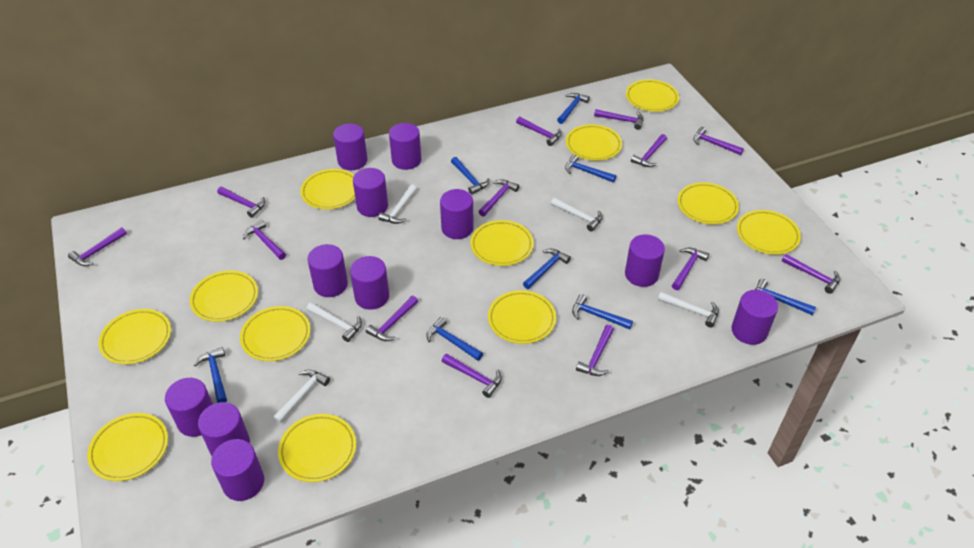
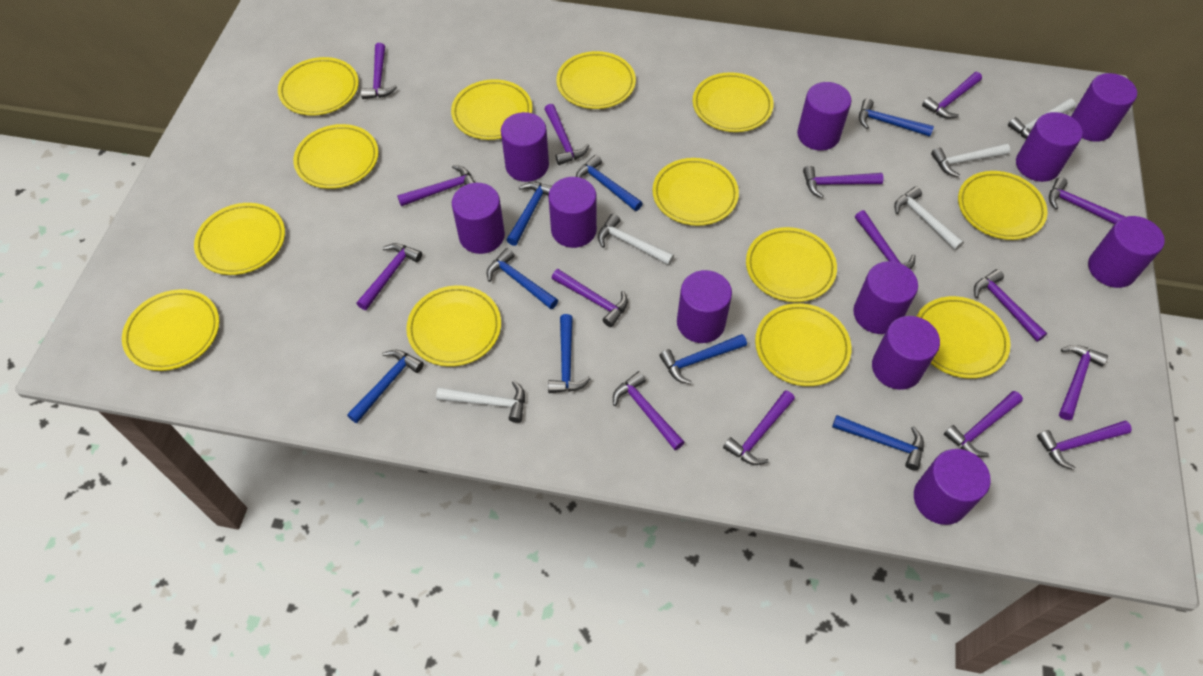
purple hammer: [68,227,127,266] [217,187,265,218] [243,220,286,260] [366,296,418,341] [442,354,502,398] [479,179,519,216] [516,117,562,146] [576,325,614,376] [594,109,643,130] [631,134,667,167] [672,248,709,290] [693,127,744,155] [782,254,840,294] = 13 -> [356,243,422,310] [361,43,397,99] [397,165,475,207] [544,104,589,165] [552,269,628,327] [613,371,685,450] [723,390,795,465] [803,166,883,198] [855,210,915,269] [922,72,982,119] [944,391,1023,457] [974,269,1047,342] [1037,420,1132,470] [1049,177,1126,224] [1059,345,1108,420] = 15
yellow plate: [87,413,168,481] [98,309,171,364] [190,270,258,322] [240,306,311,361] [278,414,356,482] [300,169,355,210] [470,220,534,266] [488,290,556,344] [566,124,622,161] [626,79,679,112] [678,182,739,224] [737,210,801,255] = 12 -> [122,289,220,371] [194,203,285,275] [278,57,359,116] [293,124,379,189] [406,285,501,367] [451,79,532,140] [556,51,636,109] [652,158,739,226] [693,72,774,132] [746,227,837,302] [755,303,851,386] [916,296,1011,379] [958,171,1048,240] = 13

